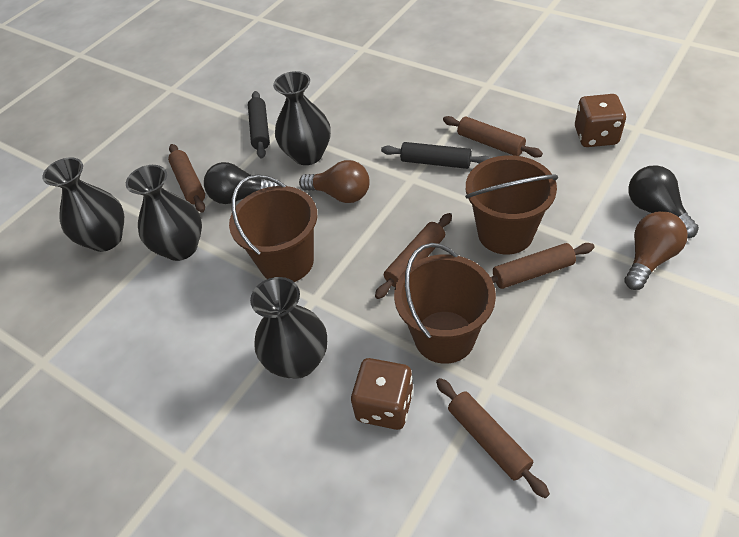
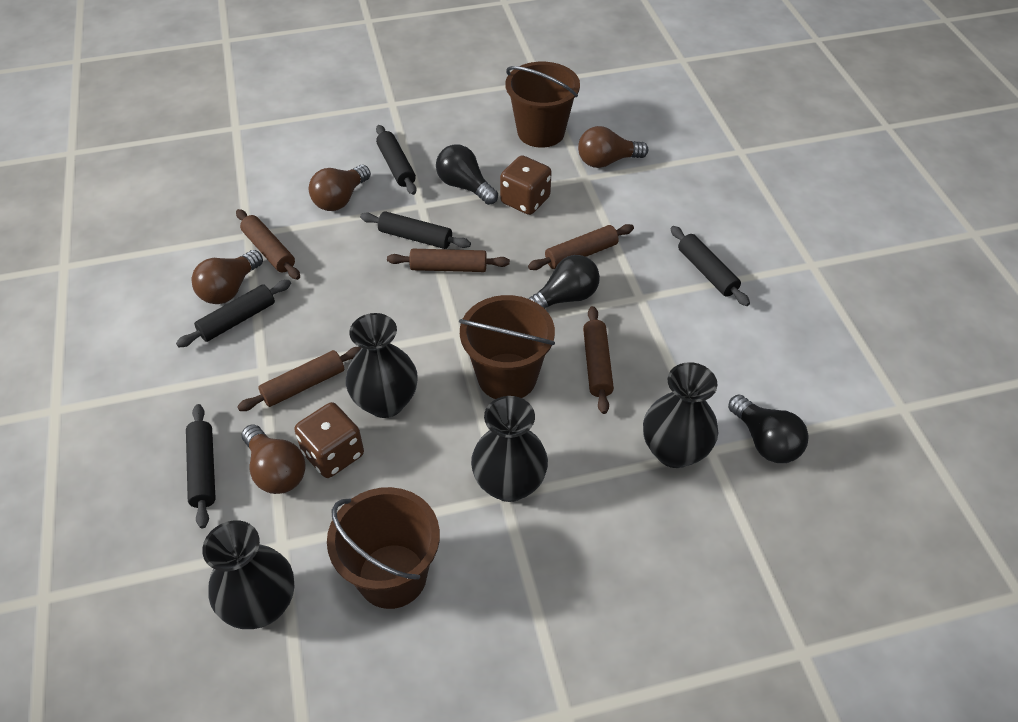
black light bulb: [204,162,280,204] [628,165,699,238] = 2 -> [436,144,498,205] [528,255,600,309] [728,395,809,463] = 3
black rolling pin: [248,91,270,159] [381,142,490,169] = 2 -> [176,280,291,347] [186,404,216,528] [360,211,471,249] [376,125,417,195] [671,226,750,306] = 5
brown light bulb: [299,160,370,203] [624,211,688,290] = 2 -> [192,250,263,304] [242,425,306,494] [309,165,371,211] [578,126,649,168] = 4

